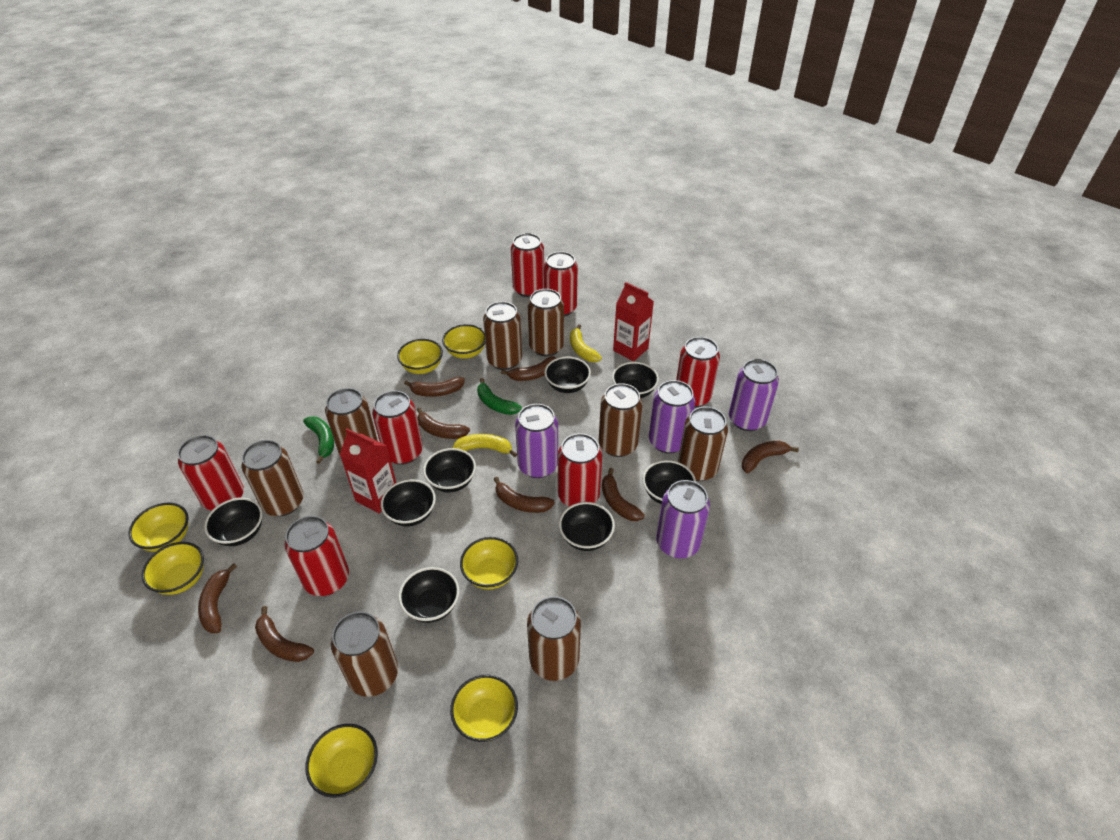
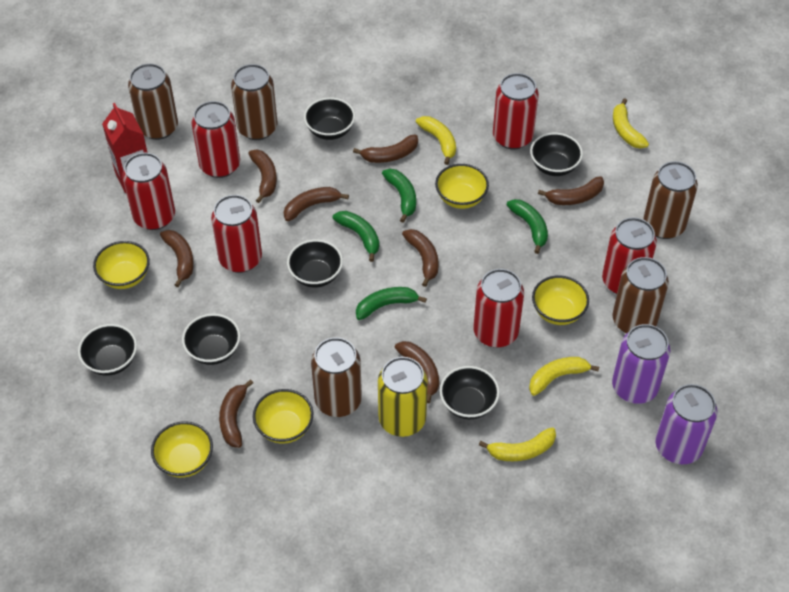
black bowl: [204,497,263,546] [381,479,436,526] [399,567,459,623] [423,448,476,493] [544,357,591,393] [559,502,615,551] [612,362,659,398] [643,460,696,504] = 8 -> [78,324,137,376] [182,313,240,365] [287,239,343,288] [304,97,355,140] [440,366,500,419] [530,133,583,176] = 6
brown can: [242,440,304,516] [325,388,378,454] [331,611,398,697] [483,301,522,370] [527,596,581,681] [528,289,564,357] [599,383,643,457] [678,406,728,481] = 8 -> [128,63,178,140] [231,64,277,140] [311,337,362,417] [612,257,669,334] [643,161,698,239] = 5
green banana: [303,416,334,464] [477,378,522,415] = 2 -> [332,211,379,262] [356,287,427,320] [382,169,416,223] [507,199,548,254] = 4
purple can: [515,404,558,478] [649,380,695,454] [656,480,710,558] [729,359,779,431] = 4 -> [612,324,670,404] [655,384,717,464] = 2
red can: [178,435,244,510] [285,516,349,596] [372,391,423,465] [511,233,544,297] [543,251,578,317] [558,433,602,507] [676,337,720,408] = 7 -> [122,153,175,230] [191,101,240,178] [211,195,262,273] [474,269,524,348] [493,73,539,150] [602,217,657,294] = 6
red carton: [340,428,396,513] [613,282,654,361] = 2 -> [102,103,148,193] = 1
yellow banana: [453,434,517,457] [570,324,602,362] = 2 -> [416,116,456,165] [479,427,556,461] [529,357,599,396] [613,98,649,149] = 4
yellow bowl: [128,503,189,552] [141,542,204,595] [305,724,378,798] [397,339,443,374] [442,324,485,359] [450,675,518,742] [460,537,518,589] = 7 -> [93,241,150,289] [151,421,213,478] [253,389,313,444] [435,164,489,209] [532,275,589,325] = 5
yellow can: none = 0 -> [378,357,428,437] = 1

